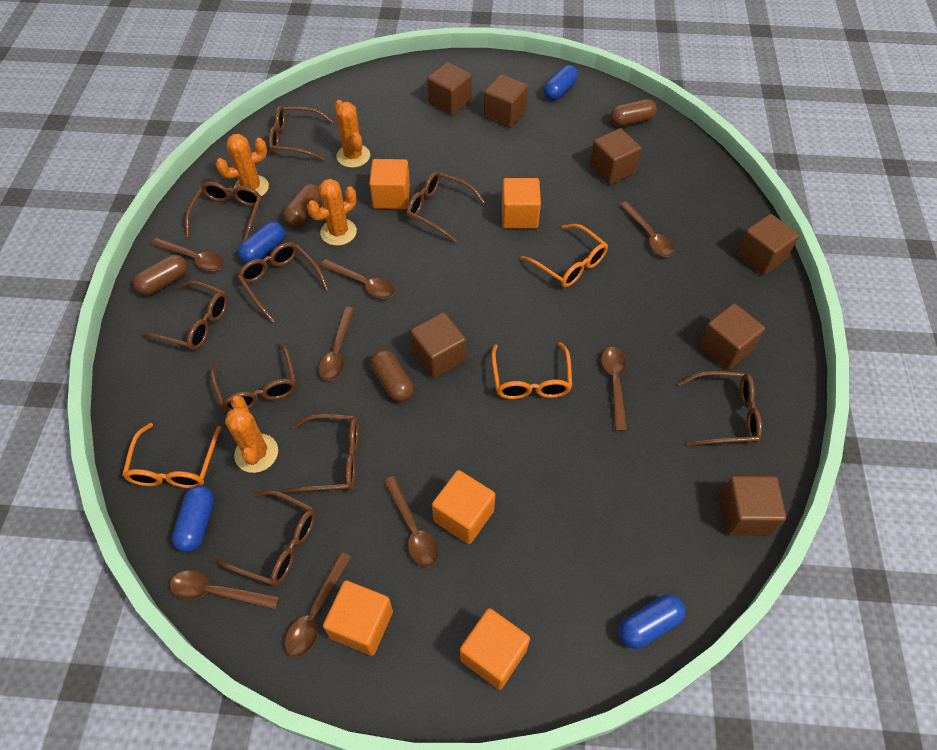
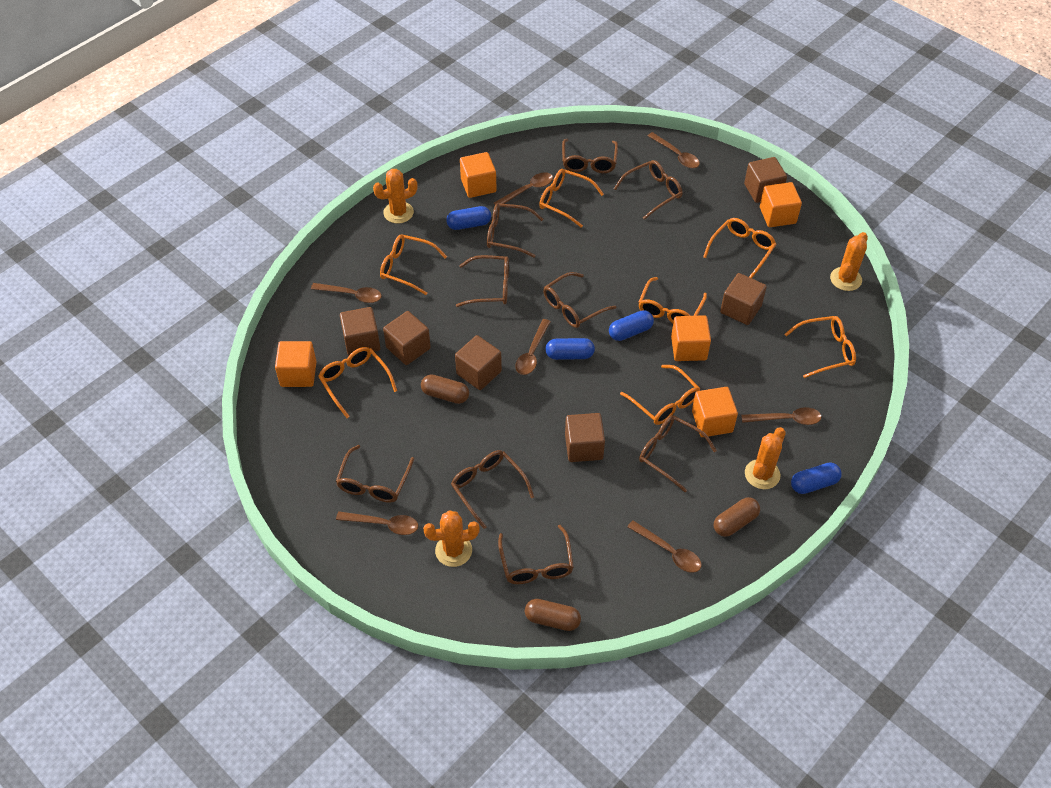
brown capsule: [133,254,188,295] [283,183,321,227] [371,350,413,402] [610,99,657,127] = 4 -> [421,374,469,404] [525,599,581,631] [714,497,760,537] = 3
brown cube: [410,312,466,378] [427,62,472,116] [484,74,528,128] [590,128,641,185] [699,304,765,370] [720,476,786,536] [736,214,799,275] = 7 -> [340,307,380,356] [383,311,431,365] [455,335,502,390] [565,413,605,462] [720,273,767,325] [744,157,787,203] = 6
brown spoon: [151,238,224,271] [170,570,279,609] [285,552,351,657] [318,307,355,381] [320,259,395,299] [384,476,439,567] [601,347,627,431] [620,201,675,257] = 8 -> [311,283,382,303] [336,511,418,535] [494,172,553,205] [515,319,551,375] [628,520,701,573] [648,132,700,168] [741,407,822,425] = 7
orange glasses: [122,423,221,488] [491,342,572,399] [521,224,608,287] = 3 -> [318,347,397,418] [380,234,447,295] [539,169,604,228] [620,365,700,425] [638,277,707,323] [703,218,776,278] [785,316,856,378] = 7

